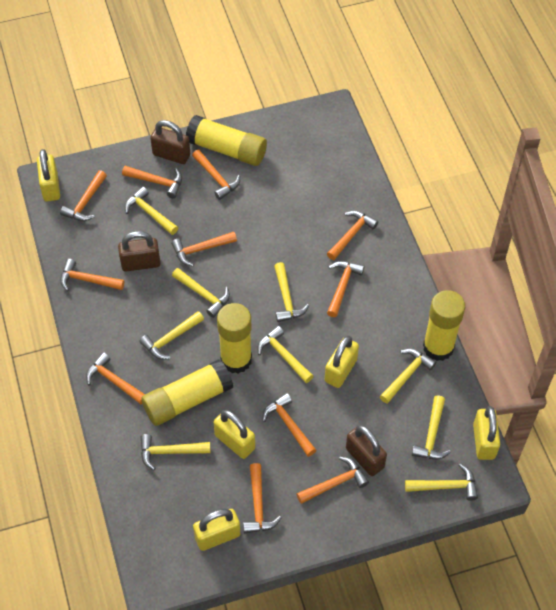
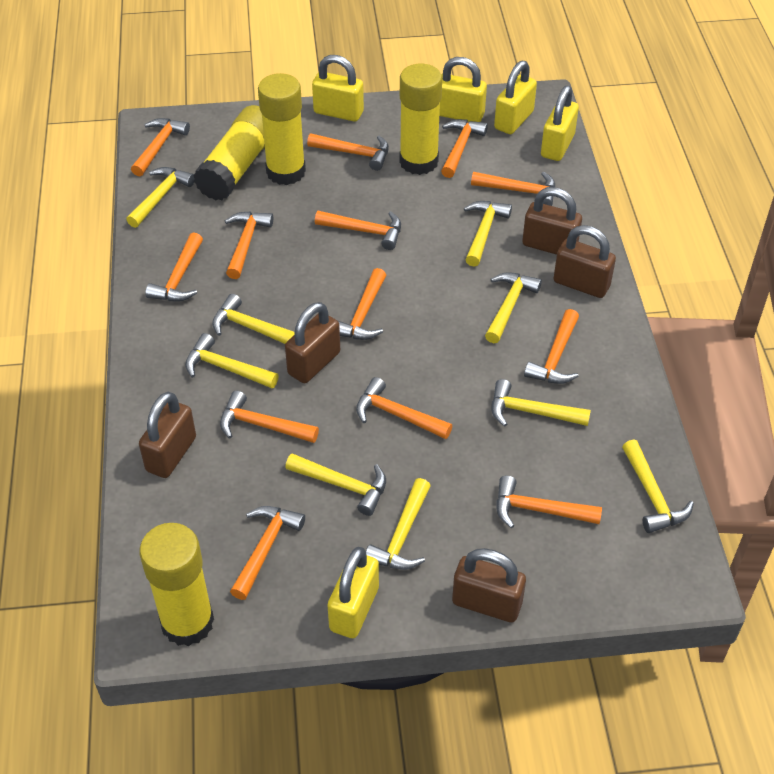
brown padlock: [118,231,160,272] [150,120,190,164] [346,425,387,476] = 3 -> [139,392,196,478] [285,302,340,383] [452,548,526,623] [522,187,582,255] [553,225,616,298] = 5
orange hammer: [60,170,107,221] [60,259,125,291] [86,352,145,404] [122,166,182,198] [171,231,237,267] [192,150,240,200] [243,463,281,533] [263,393,316,457] [297,457,369,504] [327,211,378,260] [327,261,365,317] = 11 -> [131,118,190,176] [145,232,203,301] [220,391,319,443] [225,211,273,279] [230,506,305,600] [307,133,389,171] [315,211,401,250] [337,268,386,340] [356,377,452,439] [441,119,488,178] [471,172,555,206] [496,476,602,528] [524,309,579,384] = 13

